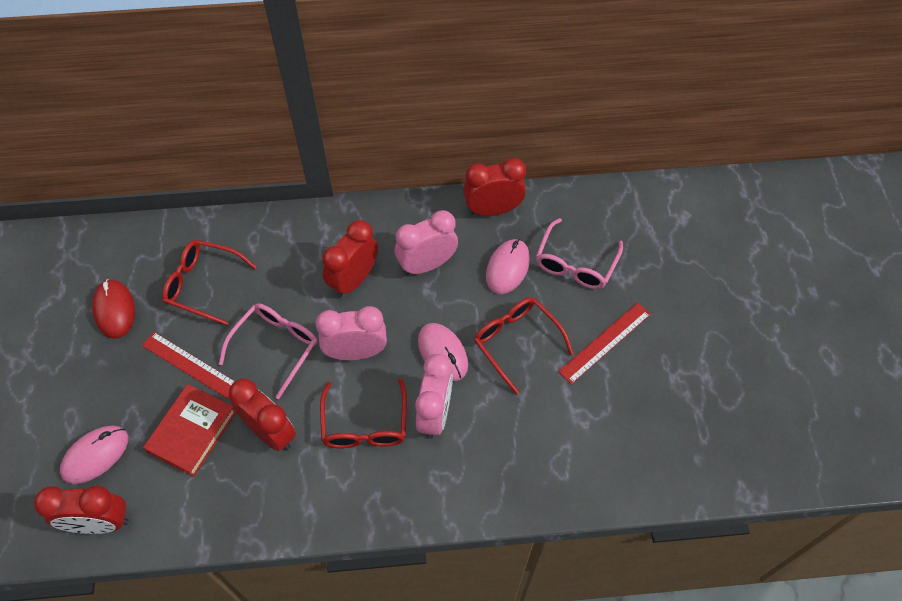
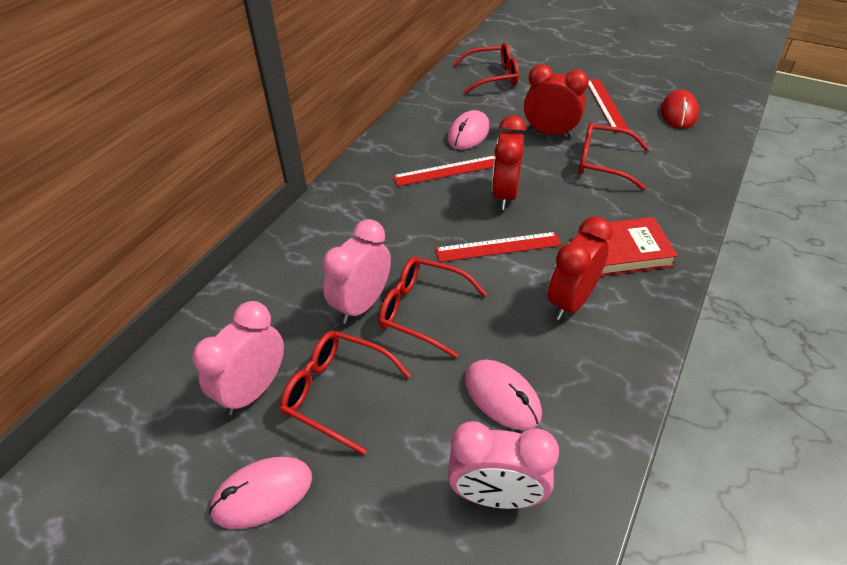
pink glasses: [219,303,317,399] [536,218,623,289] = 2 -> none = 0
red clock: [34,486,129,534] [229,379,296,451] [322,220,378,297] [463,158,526,216] = 4 -> [492,115,526,210] [524,64,589,137] [547,216,613,320] = 3
red glasses: [162,240,257,326] [320,379,407,448] [474,297,574,395] = 3 -> [280,331,411,455] [378,257,487,358] [453,43,519,94] [578,122,649,190] = 4
red ruler: [142,332,235,400] [558,303,651,384] = 2 -> [393,155,495,186] [435,232,562,262] [588,79,629,132] = 3

